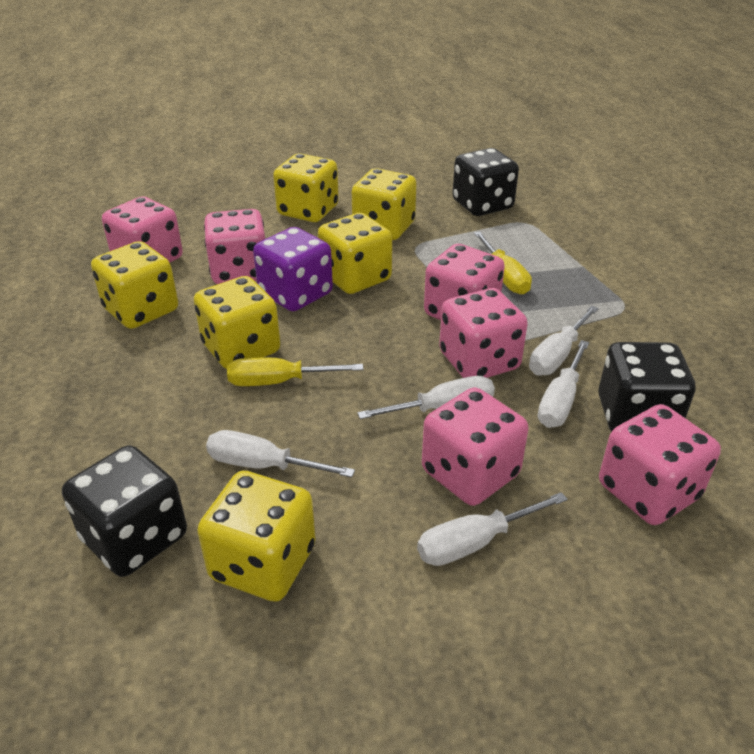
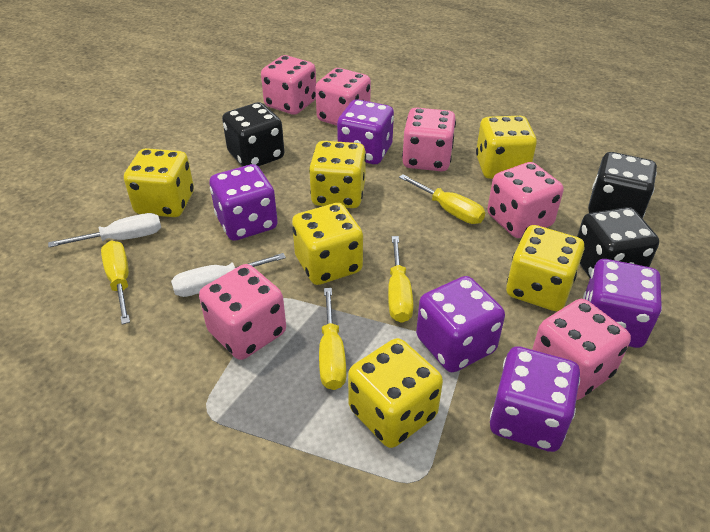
purple dice: [253,227,333,311] = 1 -> [209,164,278,241] [337,99,394,164] [416,276,505,372] [490,346,580,452] [583,259,662,348] = 5
white screwdriver: [206,430,355,478] [357,376,495,419] [417,492,568,566] [529,306,599,376] [538,340,589,428] = 5 -> [48,213,161,247] [171,253,286,297] = 2
yellow screwdriver: [227,358,364,386] [474,232,532,295] = 2 -> [101,241,130,324] [319,288,346,390] [388,236,414,323] [399,174,485,224] = 4

